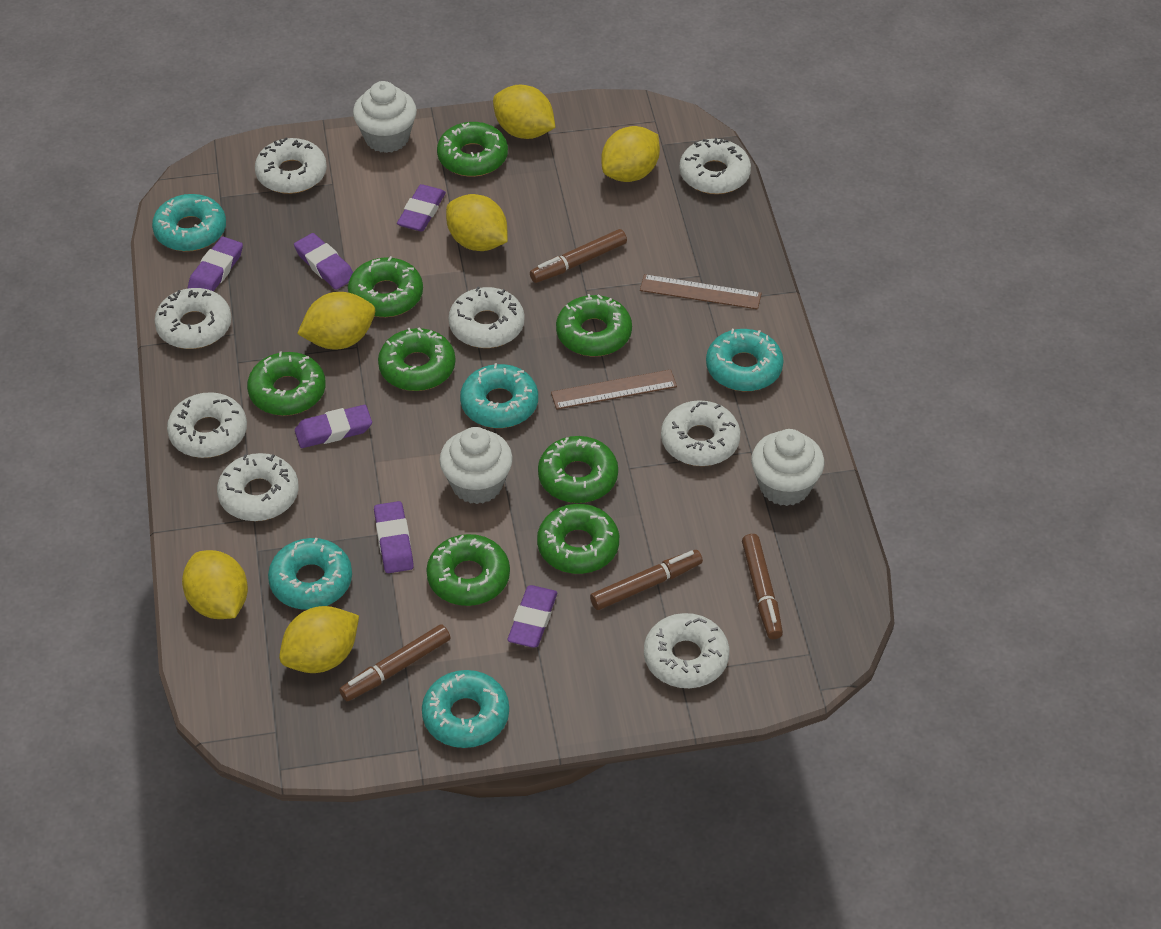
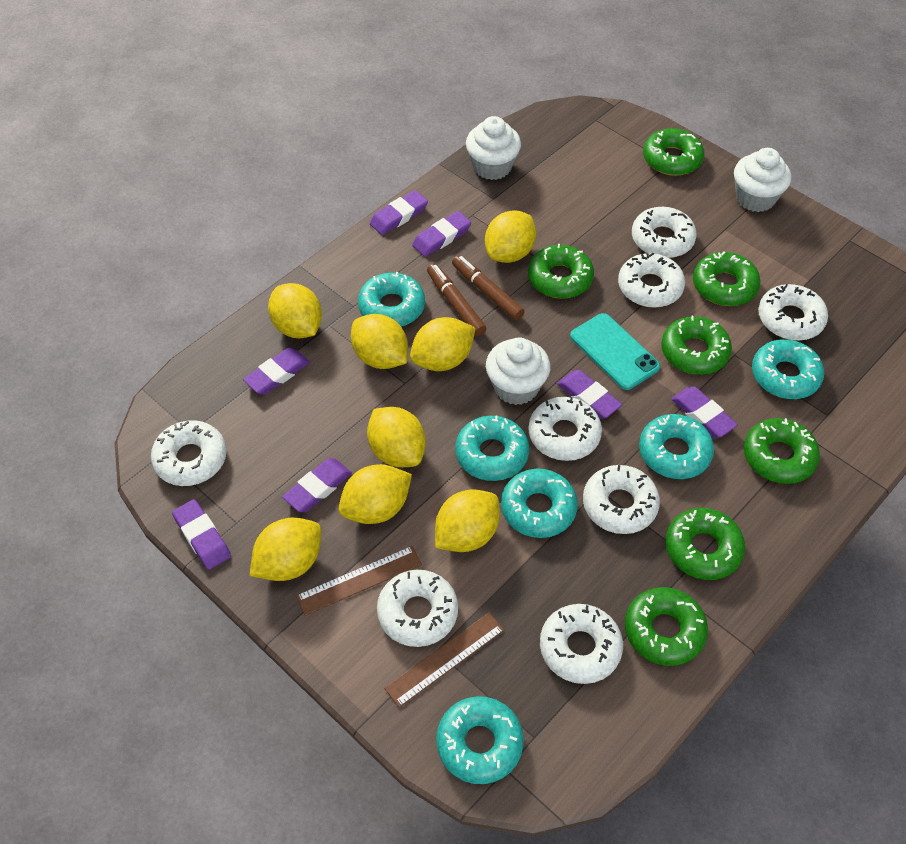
brown marker: [339,624,451,701] [530,229,627,283] [590,550,703,610] [742,534,783,639] = 4 -> [427,264,486,336] [452,255,525,320] = 2
green donut: [247,351,326,416] [348,256,423,317] [378,328,455,391] [426,534,510,606] [437,122,508,177] [537,504,619,574] [538,436,618,503] [556,294,632,356] = 8 -> [528,244,594,299] [625,587,708,666] [643,128,704,176] [661,316,732,375] [665,508,745,580] [693,251,761,306] [744,418,820,484] = 7
purple eraser: [188,237,243,291] [294,233,353,290] [295,405,372,448] [374,501,414,573] [397,184,446,232] [507,585,557,648] = 6 -> [172,499,231,570] [243,348,310,395] [282,458,352,512] [370,190,428,235] [412,211,471,257] [557,370,622,419] [671,387,738,438] = 7
turquoise donut: [152,194,226,251] [268,538,352,610] [422,670,509,748] [460,363,538,428] [706,329,783,391] = 5 -> [358,272,425,327] [436,696,524,784] [455,415,529,481] [501,468,578,538] [639,414,714,479] [752,339,824,399] = 6
turquoise phone: none = 0 -> [570,313,660,390] = 1
yellow lemon: [182,550,248,619] [279,606,359,673] [297,292,375,349] [446,194,508,251] [493,85,555,139] [601,126,660,182] = 6 -> [250,518,322,581] [268,283,322,339] [339,464,412,524] [351,314,408,369] [367,407,426,467] [410,317,476,371] [435,489,500,552] [485,210,536,263] = 8

